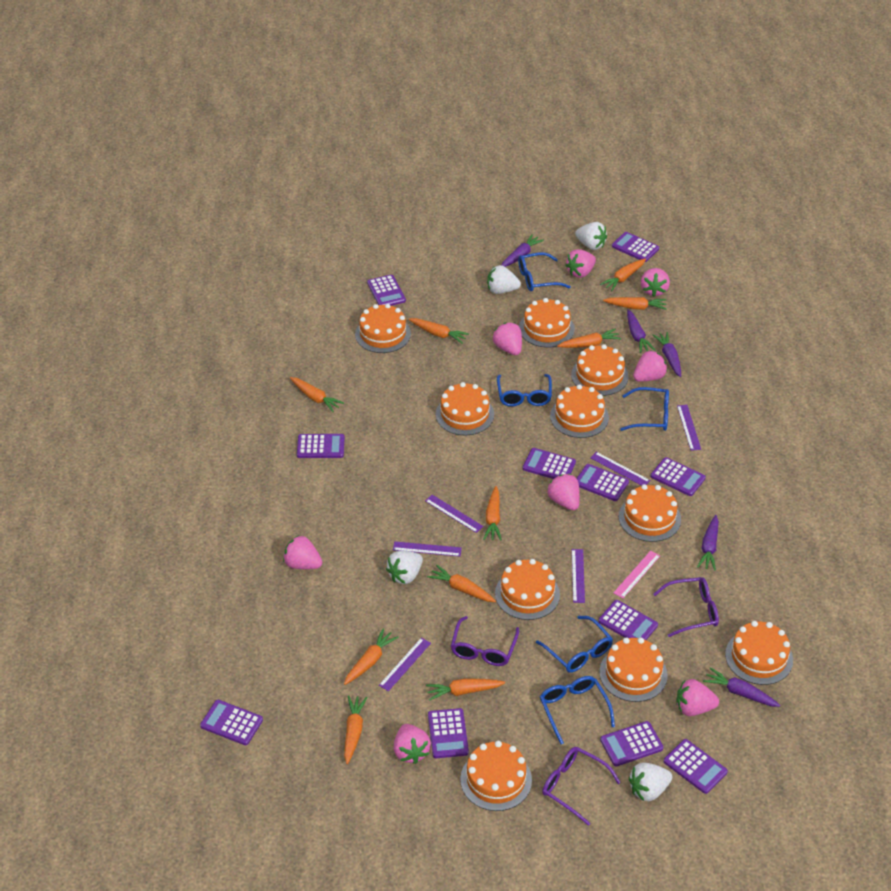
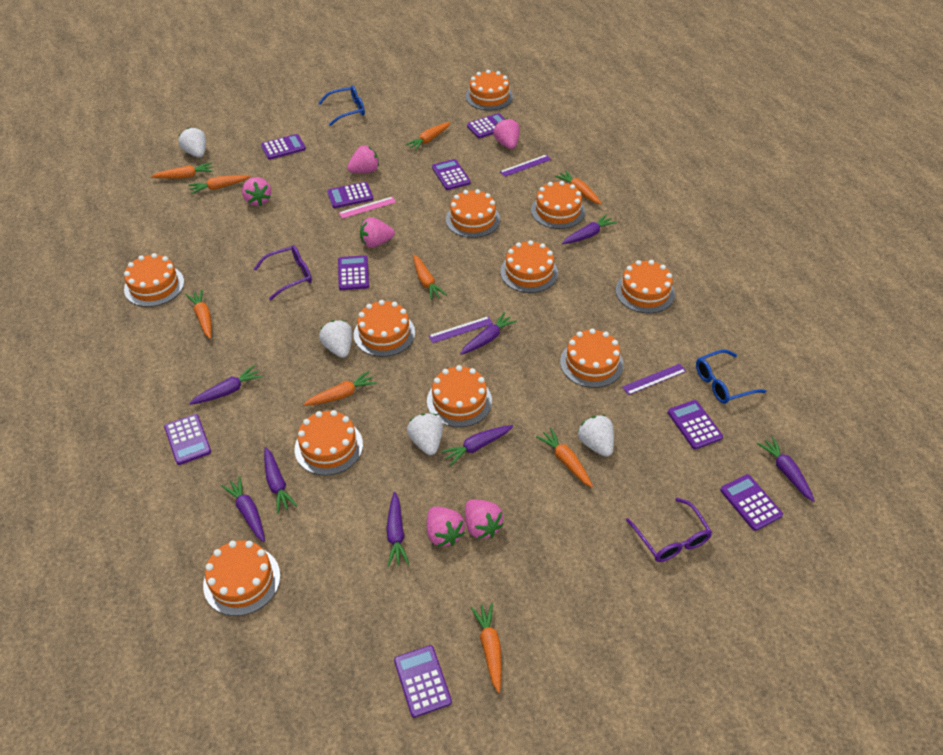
blue glasses: [497,374,552,406] [518,252,571,291] [536,616,613,672] [540,676,615,744] [620,387,669,431] = 5 -> [318,85,365,126] [696,349,766,404] = 2
orange cake: [355,304,411,353] [436,382,494,435] [460,741,532,811] [495,559,560,620] [519,298,575,347] [550,384,609,438] [571,344,629,396] [600,637,668,702] [619,484,681,542] [725,621,793,685] = 10 -> [124,253,184,307] [203,540,280,616] [295,410,363,475] [354,300,415,357] [427,365,492,427] [446,189,500,238] [466,70,513,110] [500,240,558,293] [531,181,585,229] [560,328,624,388] [615,260,675,313] = 11
orange carrot: [290,377,344,412] [344,628,398,685] [344,695,368,764] [409,318,469,344] [426,678,505,701] [427,565,496,602] [484,486,502,540] [557,328,621,348] [600,259,646,291] [603,297,667,310] = 10 -> [151,163,213,179] [186,290,212,339] [188,175,251,194] [303,371,377,406] [405,122,451,151] [413,255,446,300] [470,603,502,693] [536,428,593,487] [555,170,602,204] = 9
pink strawberry: [283,535,322,569] [394,724,431,764] [493,323,522,355] [547,474,580,511] [565,249,596,278] [633,350,667,382] [641,268,670,297] [676,679,719,716] = 8 -> [242,177,271,206] [347,145,379,173] [360,217,395,248] [427,507,465,547] [465,499,504,539] [493,118,520,149] = 6
purple calculator: [200,700,263,745] [297,434,345,458] [367,275,406,306] [428,708,469,758] [523,448,576,479] [576,464,629,501] [598,600,658,640] [600,721,663,766] [612,232,659,262] [651,457,706,496] [663,739,728,794] = 11 -> [164,414,211,465] [261,134,306,160] [327,182,373,208] [338,255,369,290] [394,645,452,718] [432,159,471,190] [467,113,505,138] [668,400,723,449] [720,474,783,531] = 9
purple carrot: [502,234,544,267] [627,309,655,353] [653,332,681,377] [697,515,719,571] [703,667,780,707] = 5 -> [189,365,263,405] [221,476,265,542] [264,447,297,513] [386,492,409,567] [441,425,513,465] [460,312,517,355] [562,214,617,244] [757,437,815,502] = 8
purple glasses: [451,616,519,666] [542,747,621,826] [653,577,719,637] = 3 -> [254,245,312,300] [626,498,712,562] = 2
purple ruler: [379,638,431,691] [393,541,462,557] [425,495,483,533] [572,549,585,603] [590,452,650,486] [677,405,701,451] = 6 -> [428,316,493,343] [500,155,551,177] [622,364,686,395] = 3

